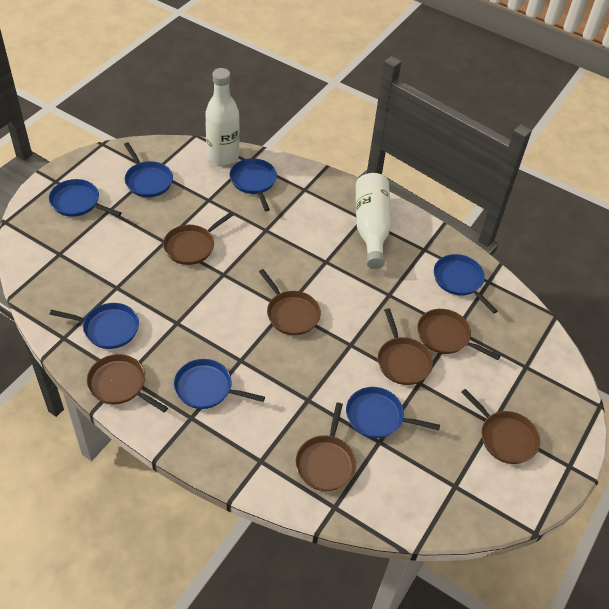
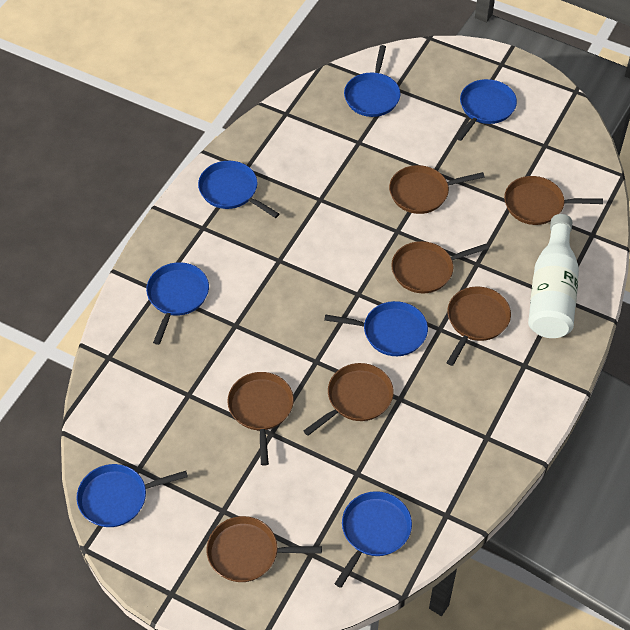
white bottle: [205,68,240,165] [356,173,392,269] = 2 -> [528,214,579,338] = 1

